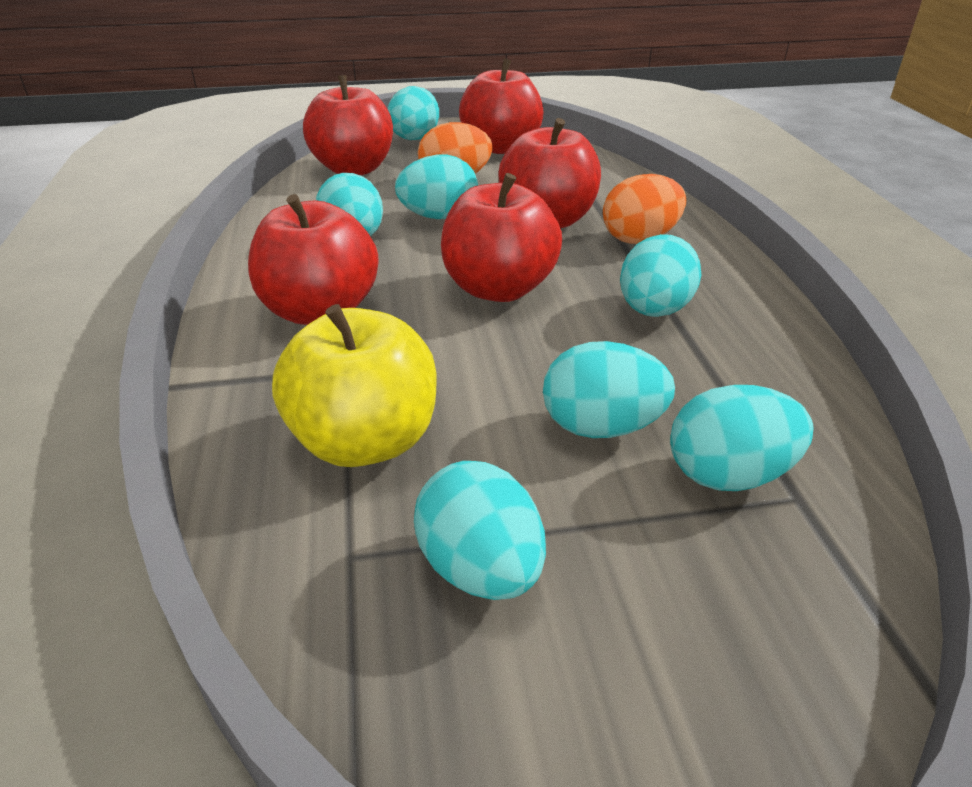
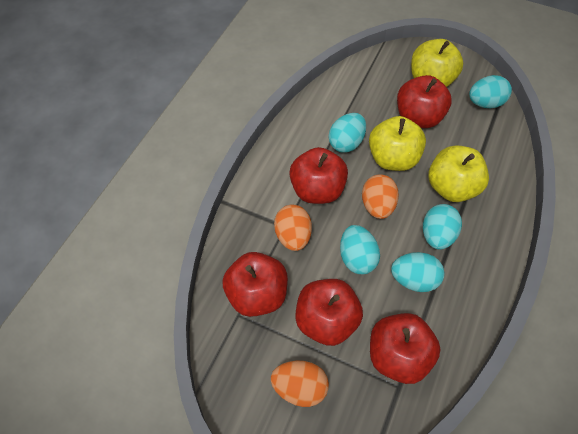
orange egg: [418,122,493,173] [603,174,686,244] = 2 -> [271,360,329,407] [274,204,312,251] [362,174,399,219] = 3
turquoise egg: [316,173,383,237] [388,86,439,140] [395,155,478,219] [414,461,546,600] [543,341,675,438] [620,234,701,317] [670,385,813,491] = 7 -> [329,113,366,152] [340,225,380,274] [391,252,445,292] [423,204,462,250] [469,75,512,108] = 5
yellow apple: [272,304,437,467] = 1 -> [369,116,426,171] [411,39,463,87] [428,146,489,202] = 3

